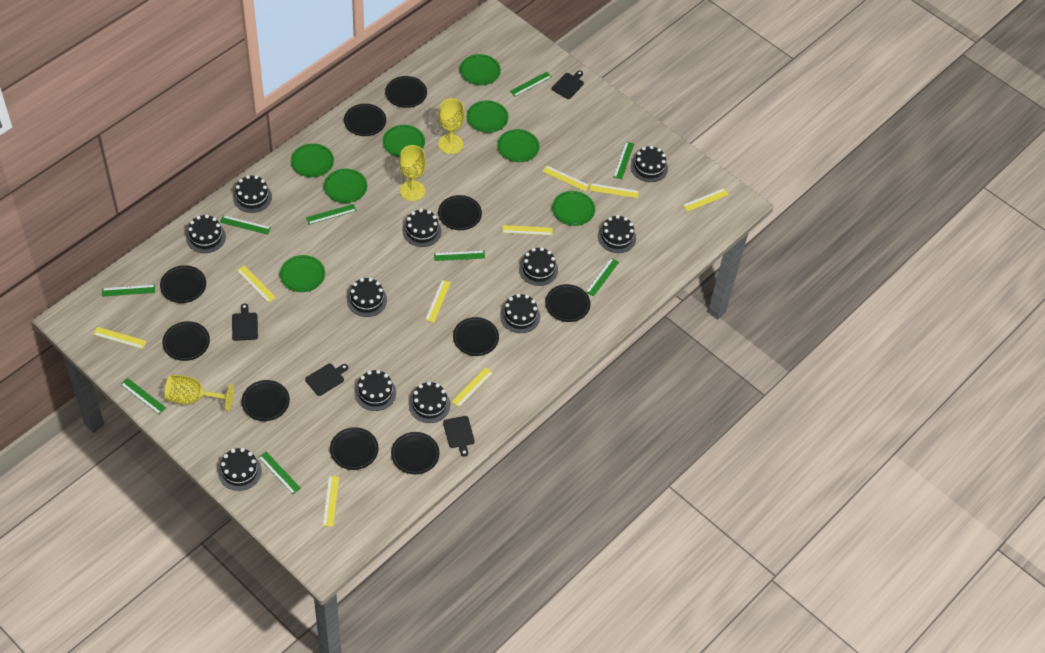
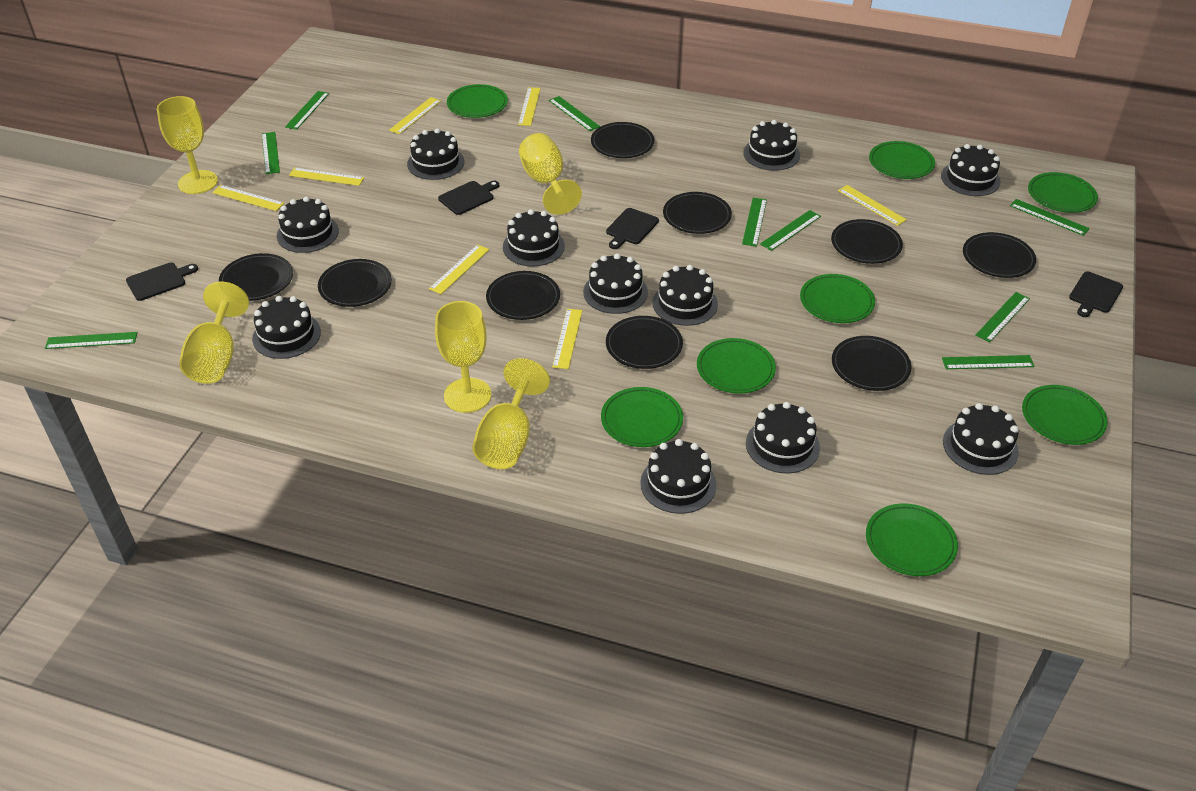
black plate: [160,265,206,303] [162,321,210,361] [242,380,290,421] [330,427,378,470] [344,104,386,136] [385,76,427,108] [391,432,440,474] [438,195,482,230] [453,317,499,356] [545,284,590,322] = 10 -> [219,253,293,301] [318,259,392,307] [486,271,560,320] [591,122,654,158] [606,316,683,369] [663,192,732,234] [831,219,903,264] [832,336,911,391] [963,232,1036,278] = 9
yellow goblet: [164,375,234,412] [399,145,426,201] [438,98,465,154] = 3 -> [157,96,218,194] [179,282,249,384] [435,301,491,413] [472,358,550,469] [519,133,582,215] = 5
yellow ruler: [93,327,147,349] [237,265,276,303] [323,476,339,527] [425,280,451,323] [451,367,493,407] [502,225,553,235] [542,165,589,191] [590,183,639,198] [683,188,729,212] = 9 -> [212,185,284,211] [289,168,364,186] [389,97,441,134] [429,244,489,294] [518,87,541,126] [552,309,582,369] [838,185,907,226] = 7

